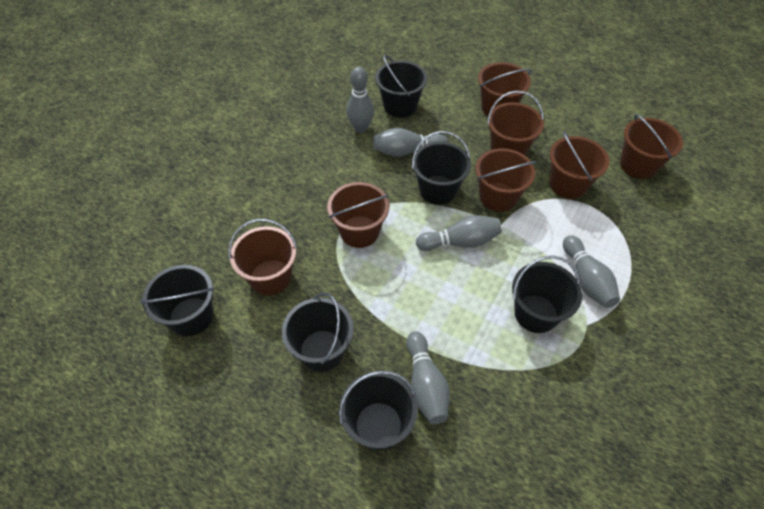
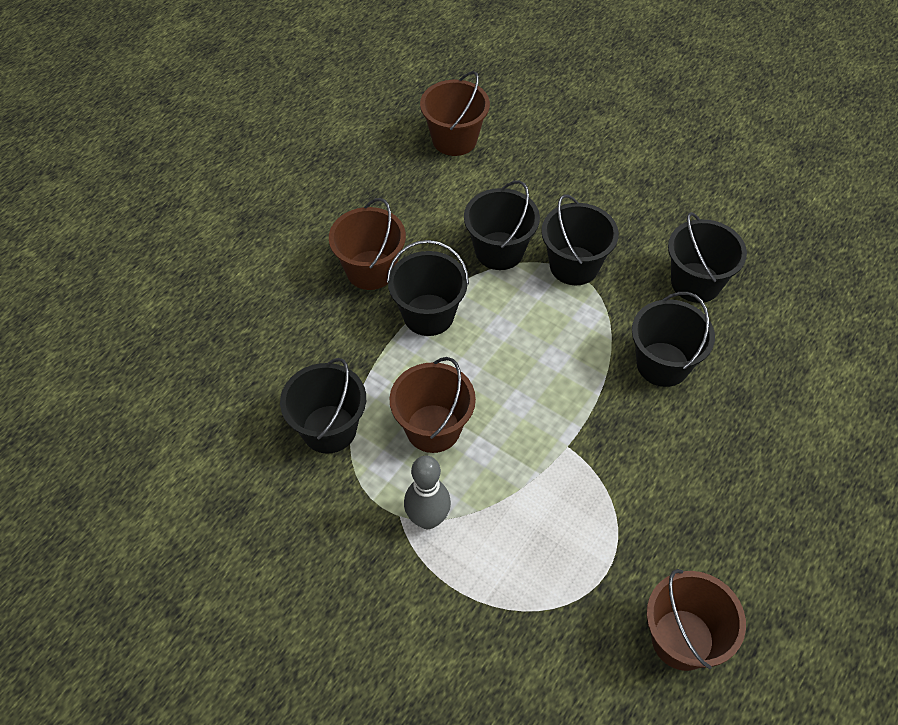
brown bucket: [228,219,297,295] [327,182,389,248] [475,148,536,212] [478,62,532,116] [487,91,544,155] [550,132,609,199] [620,114,683,179] = 7 -> [329,198,406,290] [390,357,476,453] [420,71,490,156] [647,569,746,671] = 4
grey bowling pin: [347,67,374,133] [373,128,448,157] [406,331,450,424] [416,215,502,251] [563,235,620,308] = 5 -> [404,456,451,529] = 1

